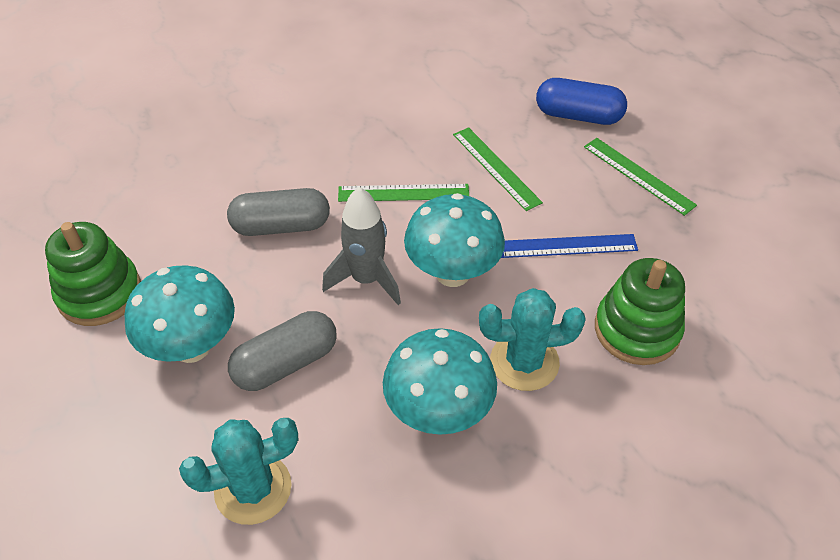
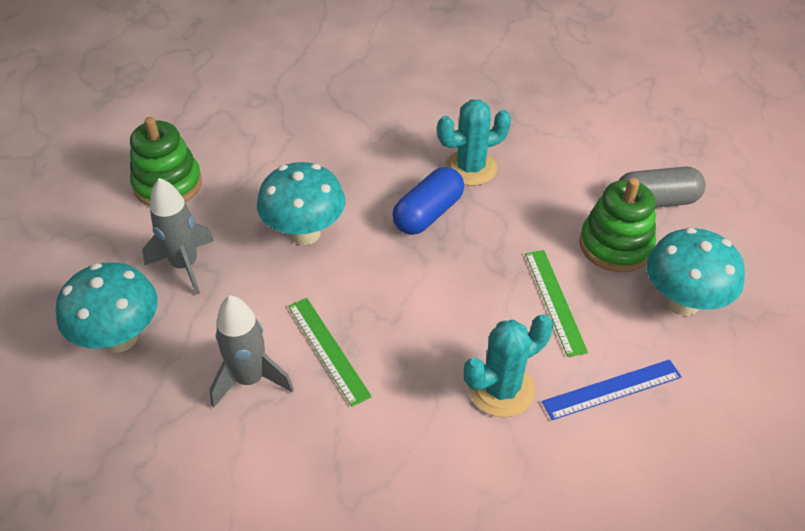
green ruler: [338,184,469,202] [453,127,543,211] [584,138,697,216] = 3 -> [288,298,372,407] [525,250,588,357] = 2
grey capsule: [227,188,330,236] [228,311,337,391] = 2 -> [618,166,706,208] = 1
grey rocket: [322,187,401,305] = 1 -> [142,178,214,295] [210,295,294,408] = 2

